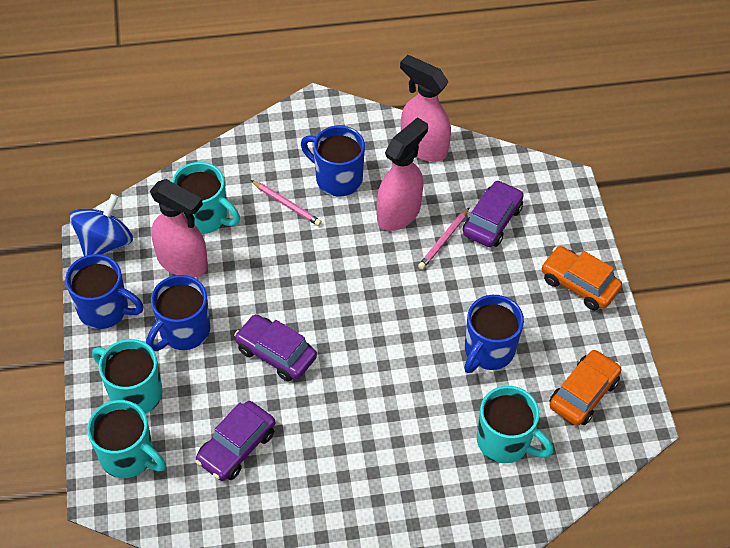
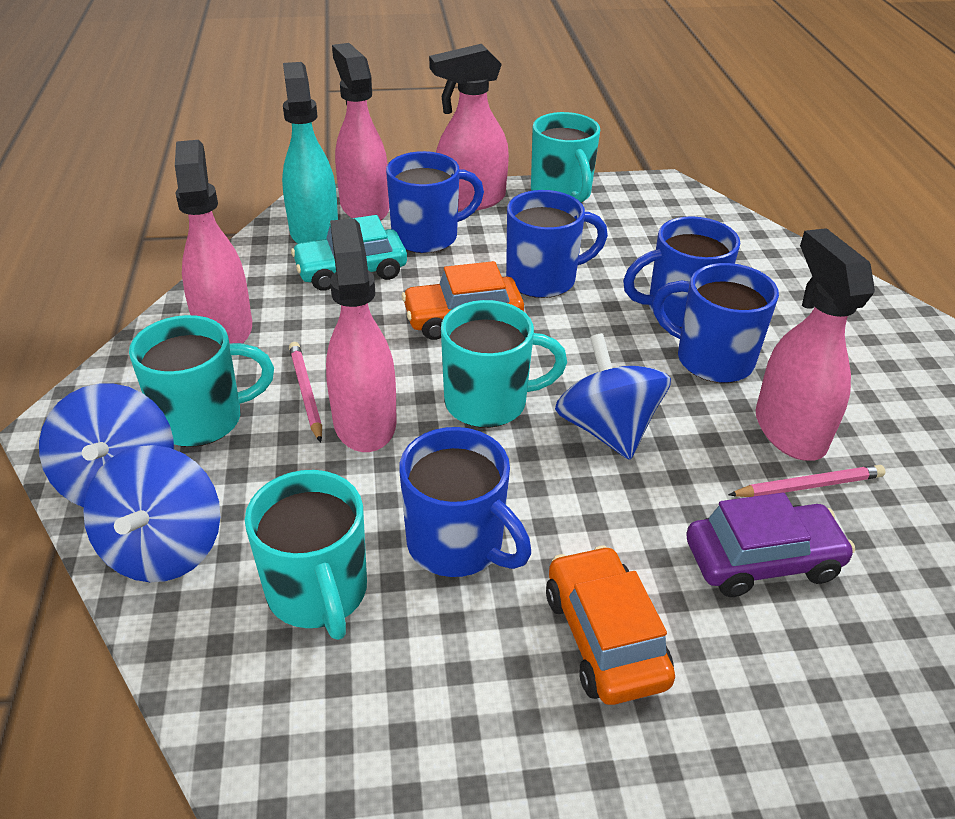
blue mug: [65,254,144,329] [146,275,210,351] [301,126,365,197] [464,295,524,373] = 4 -> [386,151,484,253] [399,427,531,577] [506,190,608,298] [623,216,740,328] [652,263,779,383] = 5
blue spinning top: [69,194,133,256] = 1 -> [39,384,174,507] [83,445,220,582] [555,333,671,460] = 3
pink spray bottle: [150,179,208,278] [377,117,428,231] [400,55,451,162] = 3 -> [175,140,252,344] [326,219,397,452] [332,43,389,221] [429,44,509,211] [756,228,875,461] = 5
purple car: [195,401,275,481] [234,314,317,382] [463,180,524,247] = 3 -> [686,493,855,597] = 1
turquoise car: none = 0 -> [291,215,407,291] = 1
turquoise spray bottle: none = 0 -> [282,62,338,244] = 1

